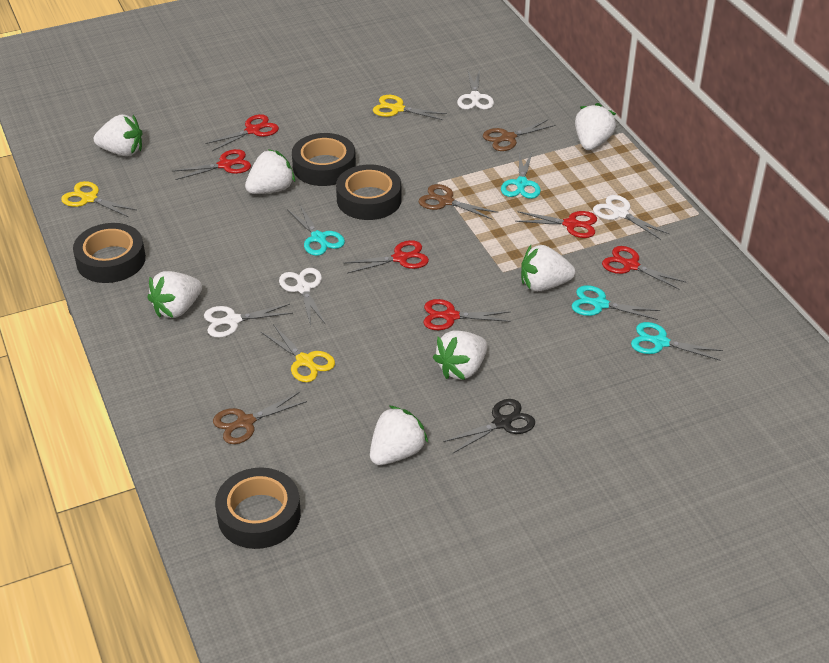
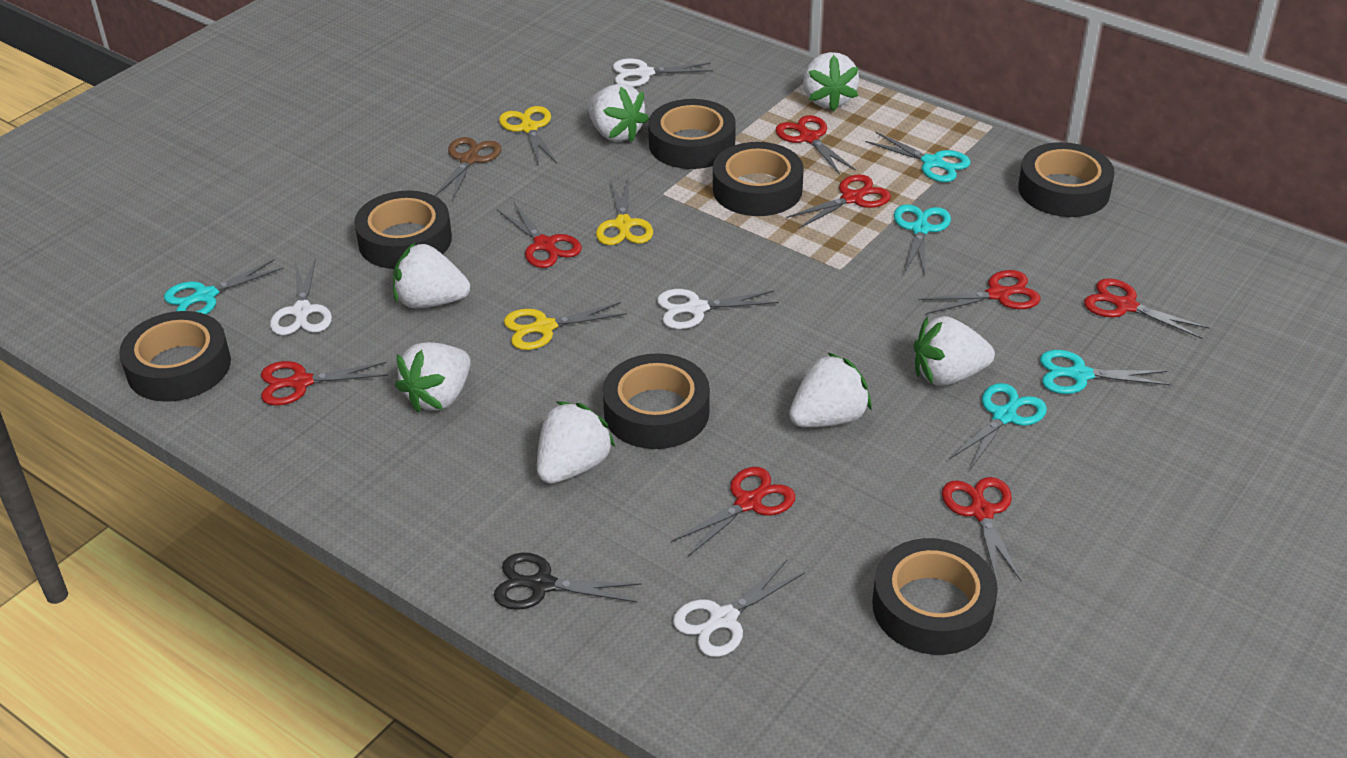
black tape: [73,223,146,283] [215,467,301,549] [292,133,356,186] [336,164,402,220] = 4 -> [119,311,231,402] [354,191,452,269] [603,353,710,449] [648,99,736,169] [713,142,804,216] [872,538,998,655] [1018,142,1115,217] = 7
brown scissors: [213,392,307,444] [419,184,498,219] [483,120,555,151] = 3 -> [435,137,501,201] = 1
red scissors: [172,149,251,180] [205,114,279,151] [343,240,429,274] [424,299,511,330] [515,211,597,238] [602,246,686,290] = 6 -> [261,361,388,406] [497,202,582,268] [671,467,795,556] [775,115,856,174] [787,175,891,228] [918,270,1040,314] [942,477,1021,581] [1084,278,1210,339] = 8
turquoise scissors: [287,204,345,256] [501,152,541,199] [572,285,661,320] [631,322,723,360] = 4 -> [164,259,284,314] [865,132,971,182] [894,204,951,275] [949,383,1047,470] [1040,350,1171,394] = 5

